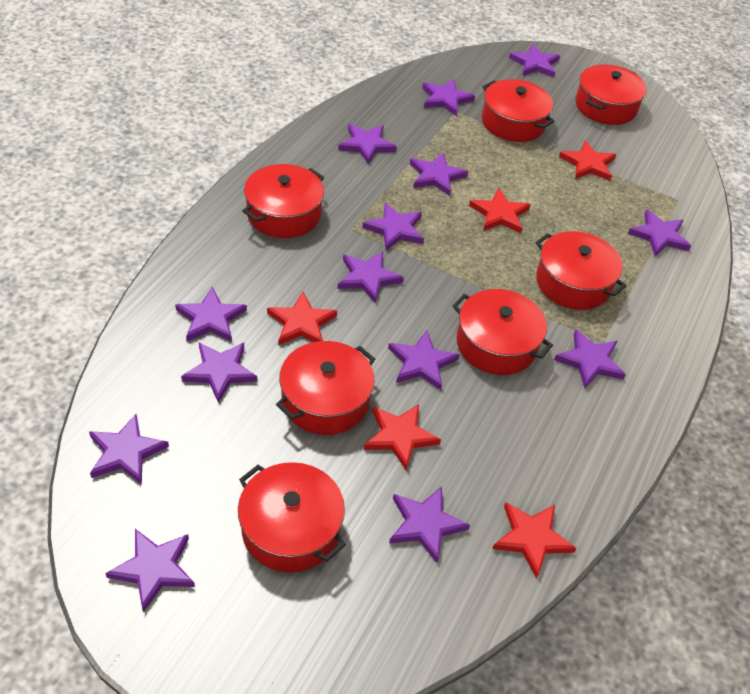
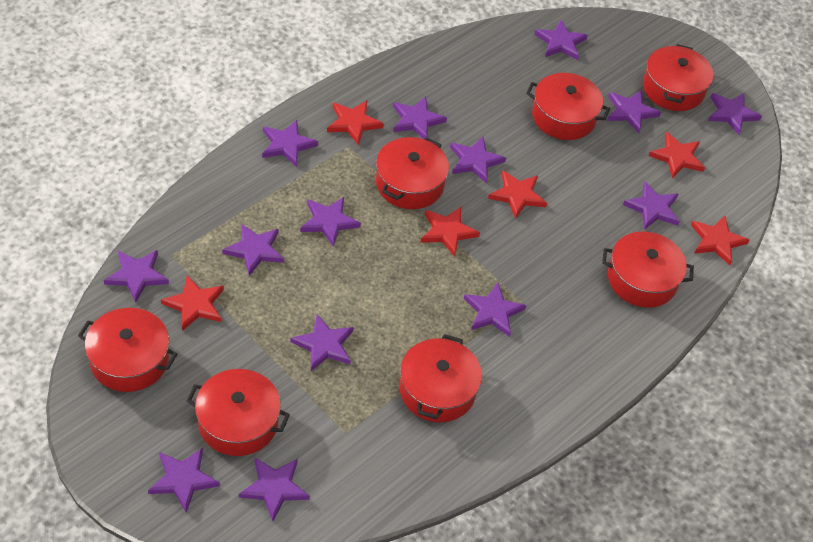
red star: [267,292,337,345] [364,404,441,471] [469,188,531,233] [492,502,576,579] [559,140,616,181] = 5 -> [161,275,224,331] [327,100,384,145] [420,207,480,257] [488,170,547,219] [649,132,705,178] [691,216,749,265] = 6

